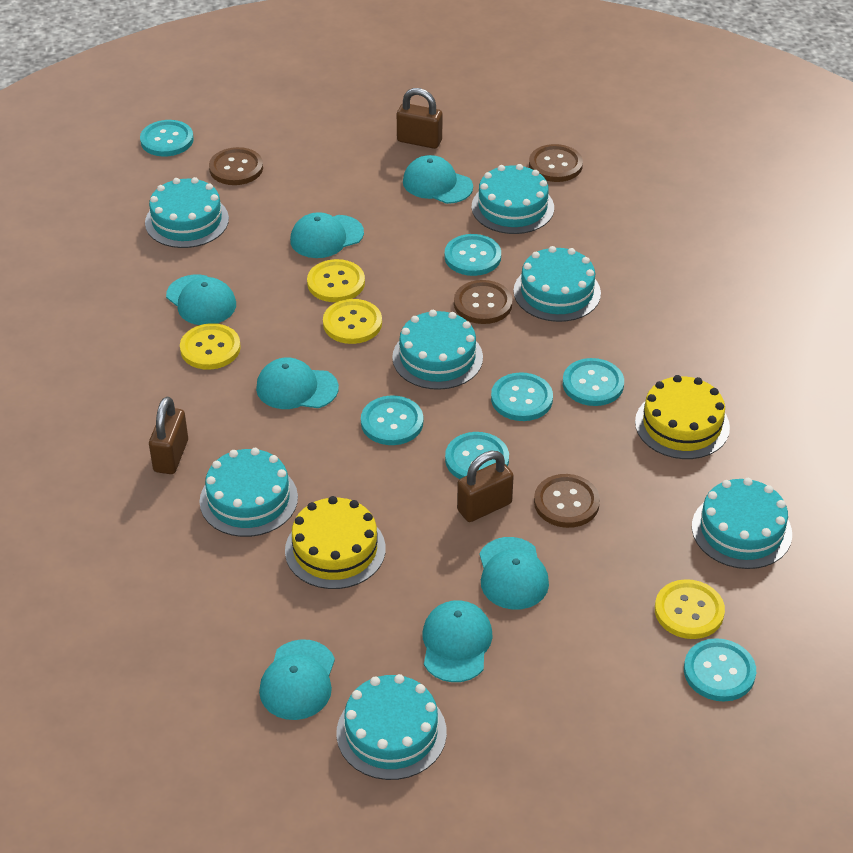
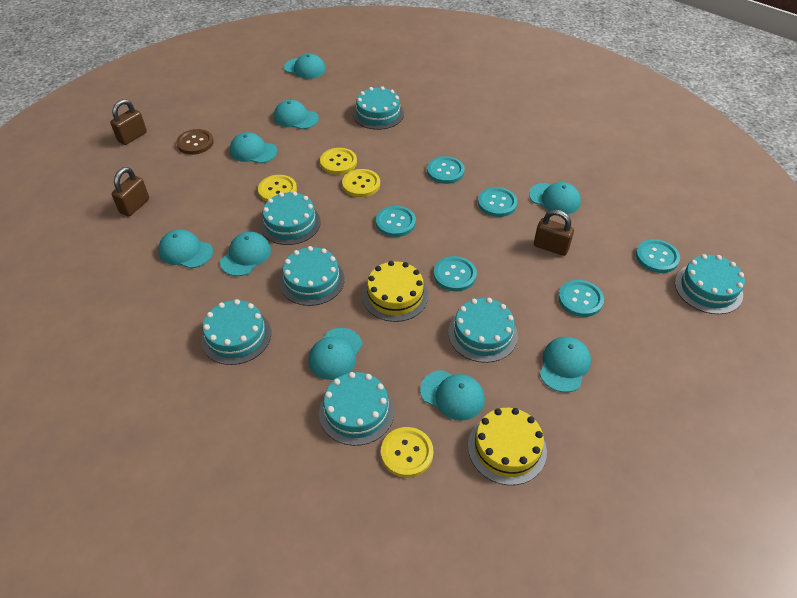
brown button: [209,147,263,185] [454,280,513,324] [529,144,583,182] [534,474,600,528] = 4 -> [176,129,214,155] = 1
turquoise button: [140,120,194,156] [361,396,423,445] [445,234,501,276] [445,432,509,479] [491,372,553,421] [563,358,624,406] [684,638,756,701] = 7 -> [376,206,416,237] [427,156,465,184] [434,256,477,291] [478,187,518,217] [558,280,604,317] [636,239,680,273] = 6
turquoise cap: [166,274,236,325] [256,357,339,409] [259,639,335,720] [290,212,364,258] [403,155,473,204] [422,600,493,682] [479,537,549,610] = 7 -> [158,229,213,269] [220,231,271,276] [230,132,278,164] [274,100,319,129] [284,54,326,79] [308,328,362,380] [420,370,485,421] [529,182,581,214] [540,337,591,392] = 9

